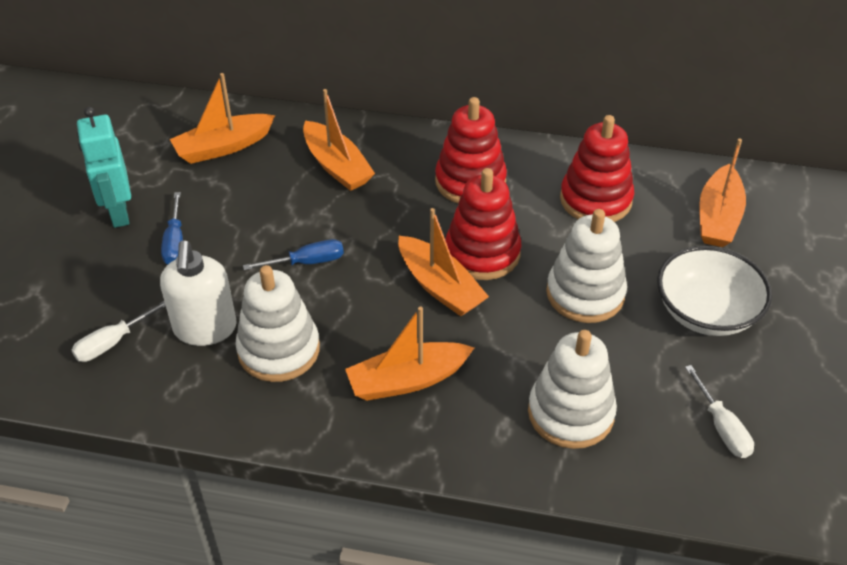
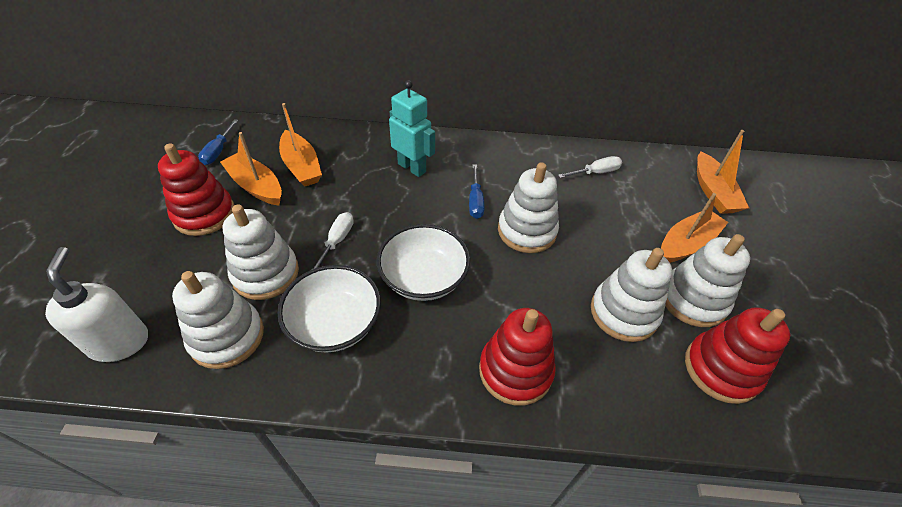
orange boat: [170,73,275,164] [303,89,375,191] [345,307,474,401] [398,208,489,316] [699,138,746,247] = 5 -> [220,132,282,206] [279,103,322,187] [661,193,728,263] [697,130,749,214] = 4
white bowl: [657,246,772,336] = 1 -> [278,265,381,353] [377,224,470,301] = 2
white stacking toy: [235,265,320,382] [528,330,617,449] [546,209,627,323] = 3 -> [172,271,264,369] [223,205,299,300] [498,162,559,253] [591,248,672,342] [665,234,750,327] = 5

